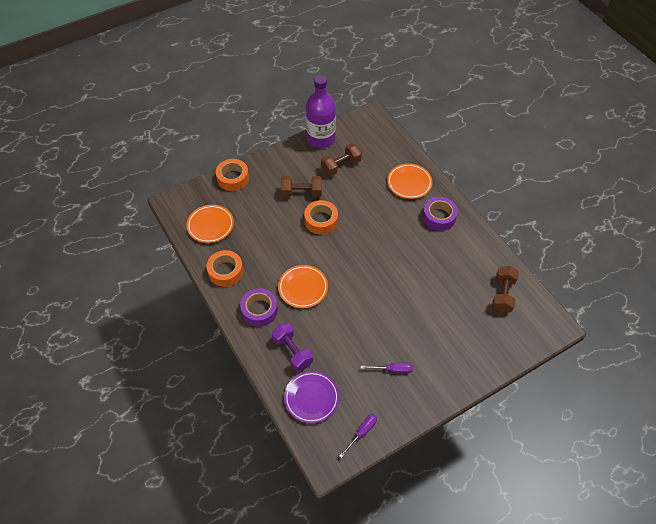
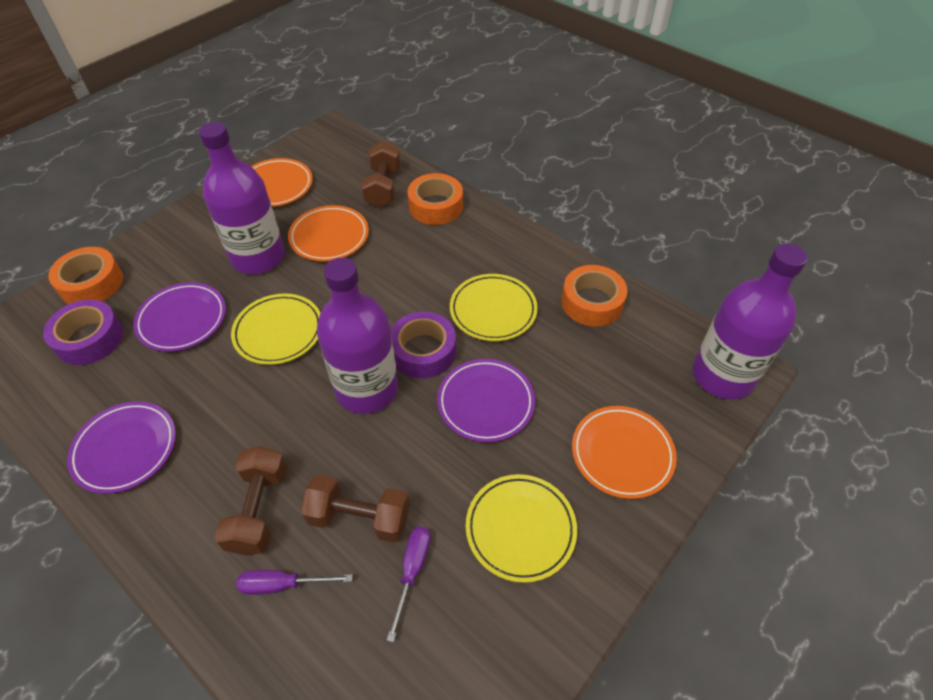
purple bottle: [306,75,336,148] = 1 -> [199,122,285,274] [317,258,398,414] [693,243,808,399] = 3
purple dumbbell: [272,323,313,371] = 1 -> none = 0
purple plate: [284,371,339,424] = 1 -> [67,401,176,494] [133,282,226,352] [437,359,535,442] = 3
yellow plate: none = 0 -> [231,293,321,365] [450,274,538,341] [466,474,577,583] = 3

